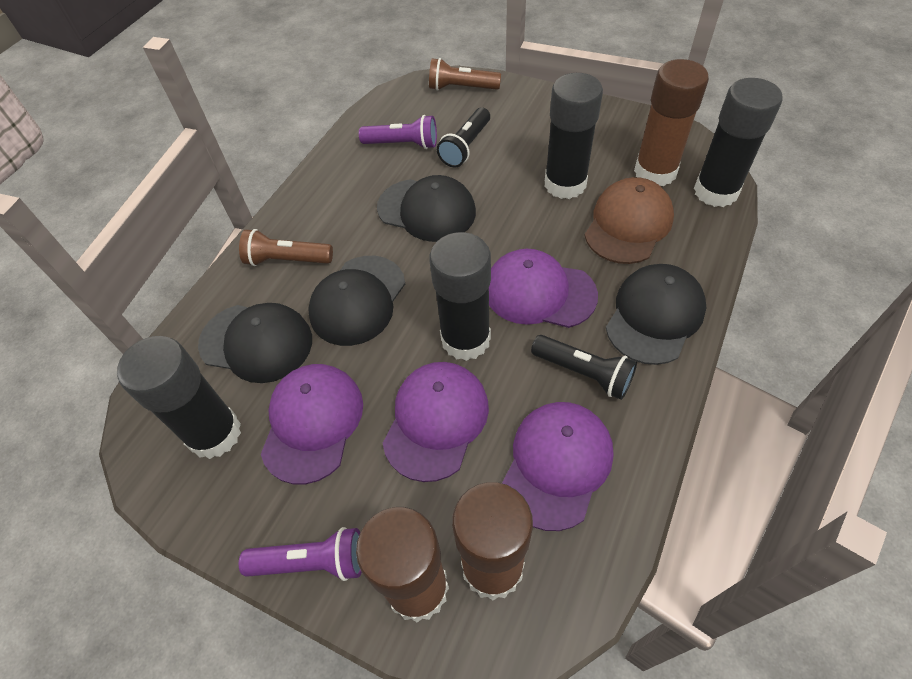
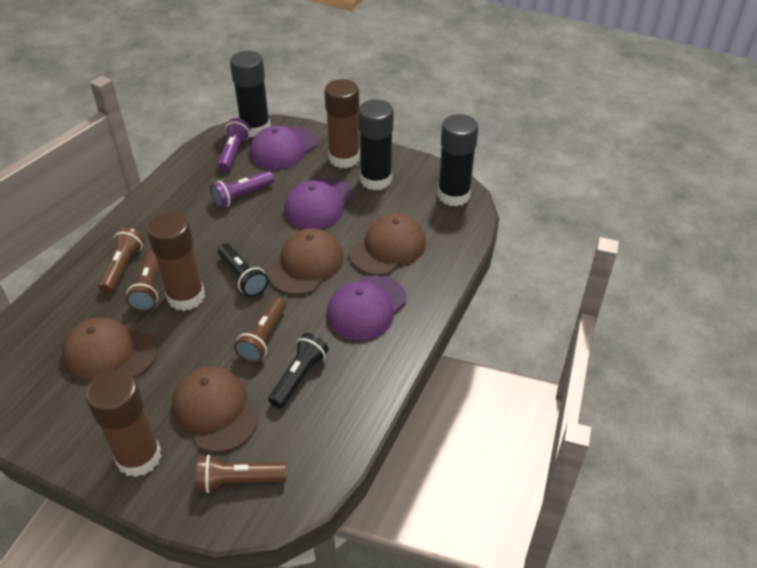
black cap: [198,303,312,383] [308,256,405,346] [377,175,476,242] [606,264,706,365] = 4 -> none = 0
black glue stick: [117,336,241,459] [429,232,491,361] [545,73,603,199] [694,78,783,207] = 4 -> [230,51,270,137] [358,99,394,190] [438,114,478,206] = 3
brown cap: [585,177,674,264] = 1 -> [62,317,158,380] [172,366,258,453] [268,228,344,295] [349,213,426,275] = 4
brown flashlight: [239,229,333,266] [429,58,501,91] = 2 -> [99,227,144,294] [126,250,159,312] [196,455,286,493] [234,297,286,363] = 4
purple cap: [261,364,363,484] [383,362,489,482] [489,249,598,328] [502,402,614,531] = 4 -> [250,126,318,170] [284,178,353,229] [326,275,406,340] = 3

